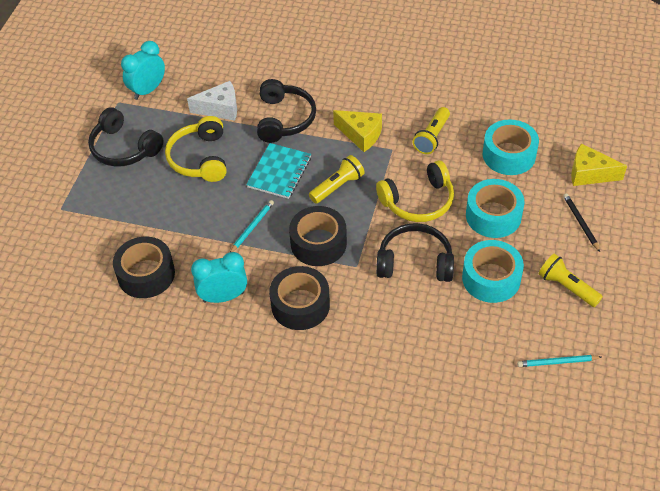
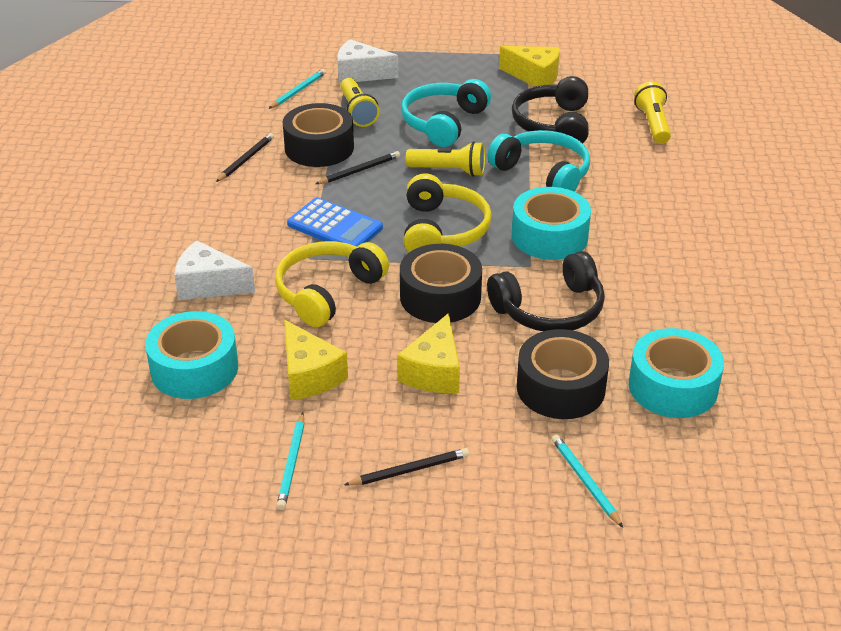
black headphones: [88,107,163,167] [257,79,316,143] [376,223,454,282] = 3 -> [487,251,605,331] [512,76,589,144] = 2
black pencil: [563,193,600,252] = 1 -> [216,133,274,182] [315,151,400,184] [344,448,469,486] = 3
blue calculator: none = 0 -> [287,197,383,247] = 1
turquoise clock: [121,41,165,100] [191,252,247,303] = 2 -> none = 0
turquoise headphones: none = 0 -> [401,79,491,147] [488,130,590,192] = 2
turquoise notebook: [246,143,311,199] = 1 -> none = 0
turquoise pencil: [230,200,274,252] [517,355,602,367] = 2 -> [269,69,326,109] [276,413,304,510] [552,435,623,528] = 3
white cheese: [187,81,237,121] = 1 -> [174,240,255,300] [337,39,398,84] = 2
yellow cheese: [333,110,382,152] [571,143,627,186] = 2 -> [284,320,348,400] [397,313,460,393] [499,46,560,87] = 3

